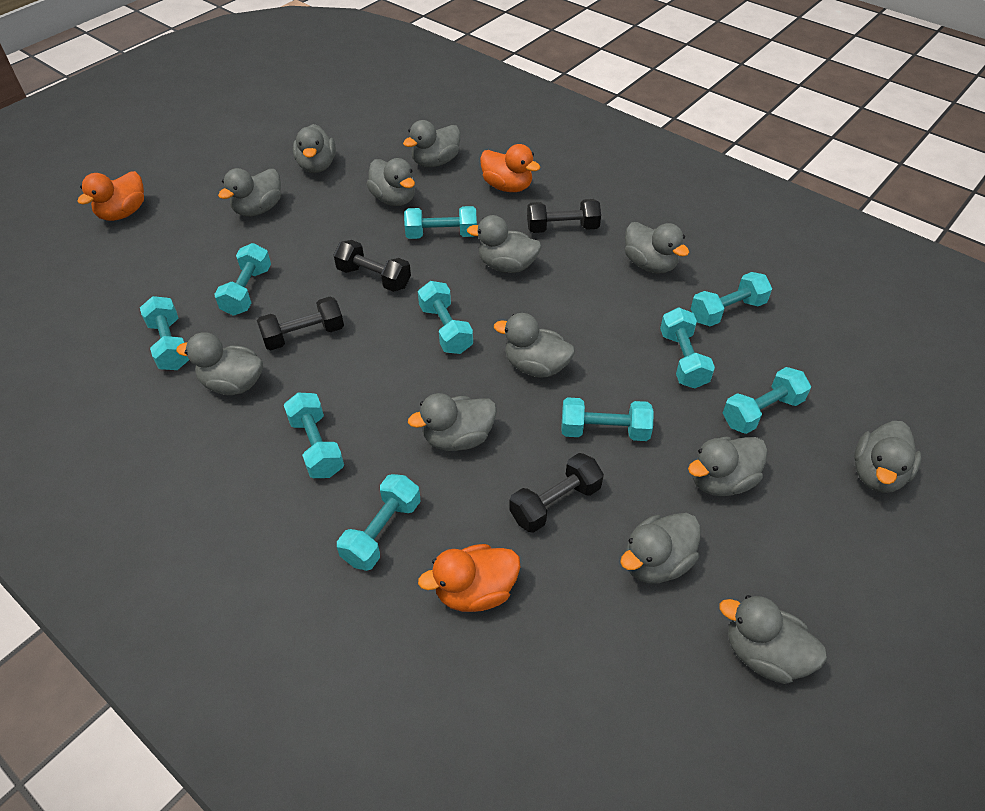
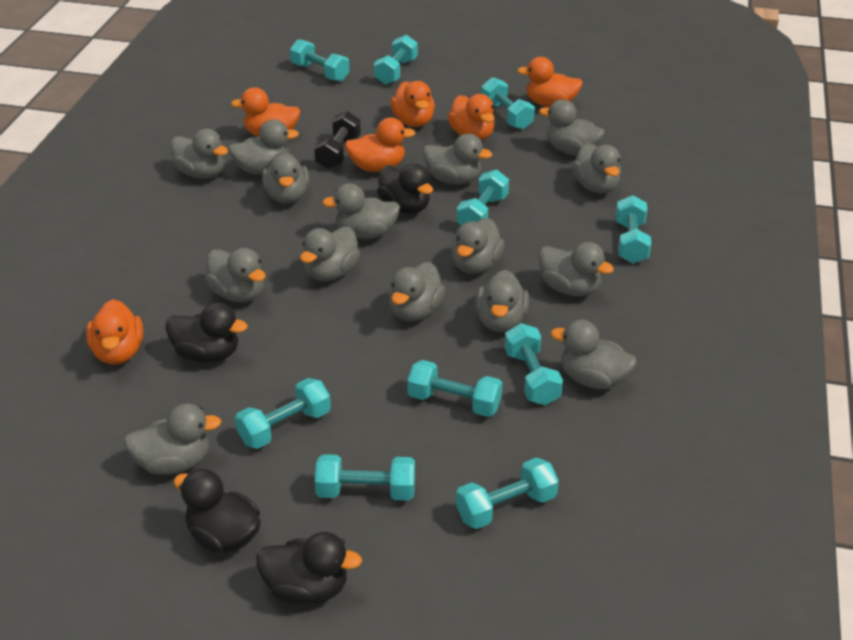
black duck: none = 0 -> [165,302,248,363] [174,469,261,553] [256,532,362,604] [377,163,433,214] = 4
black dumbbell: [257,297,344,350] [334,240,411,292] [509,453,604,533] [527,199,601,233] = 4 -> [314,111,361,169] = 1
grey duck: [176,332,263,395] [218,168,281,216] [293,124,336,173] [367,158,415,206] [403,120,460,167] [408,393,497,451] [467,215,542,273] [494,313,575,378] [620,513,700,583] [625,222,689,273] [688,437,768,496] [719,595,827,684] [854,421,921,493] = 13 -> [124,403,222,475] [171,129,228,178] [205,248,266,302] [228,119,299,175] [262,152,309,204] [300,226,360,281] [322,183,400,239] [389,262,445,321] [423,133,492,185] [451,218,505,274] [475,270,529,332] [539,99,605,155] [539,242,614,296] [551,319,637,389] [572,143,621,193] = 15
orange duck: [77,171,144,221] [418,544,520,612] [480,144,540,192] = 3 -> [86,299,143,364] [231,87,301,137] [345,118,416,172] [390,81,435,127] [448,94,494,140] [517,57,583,107] = 6

